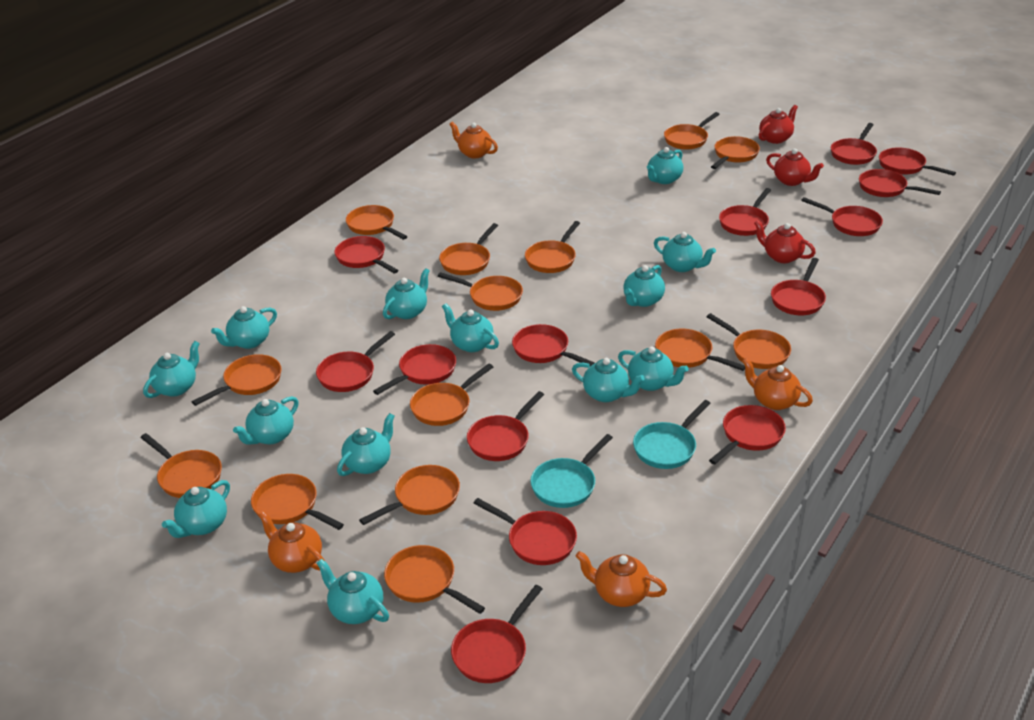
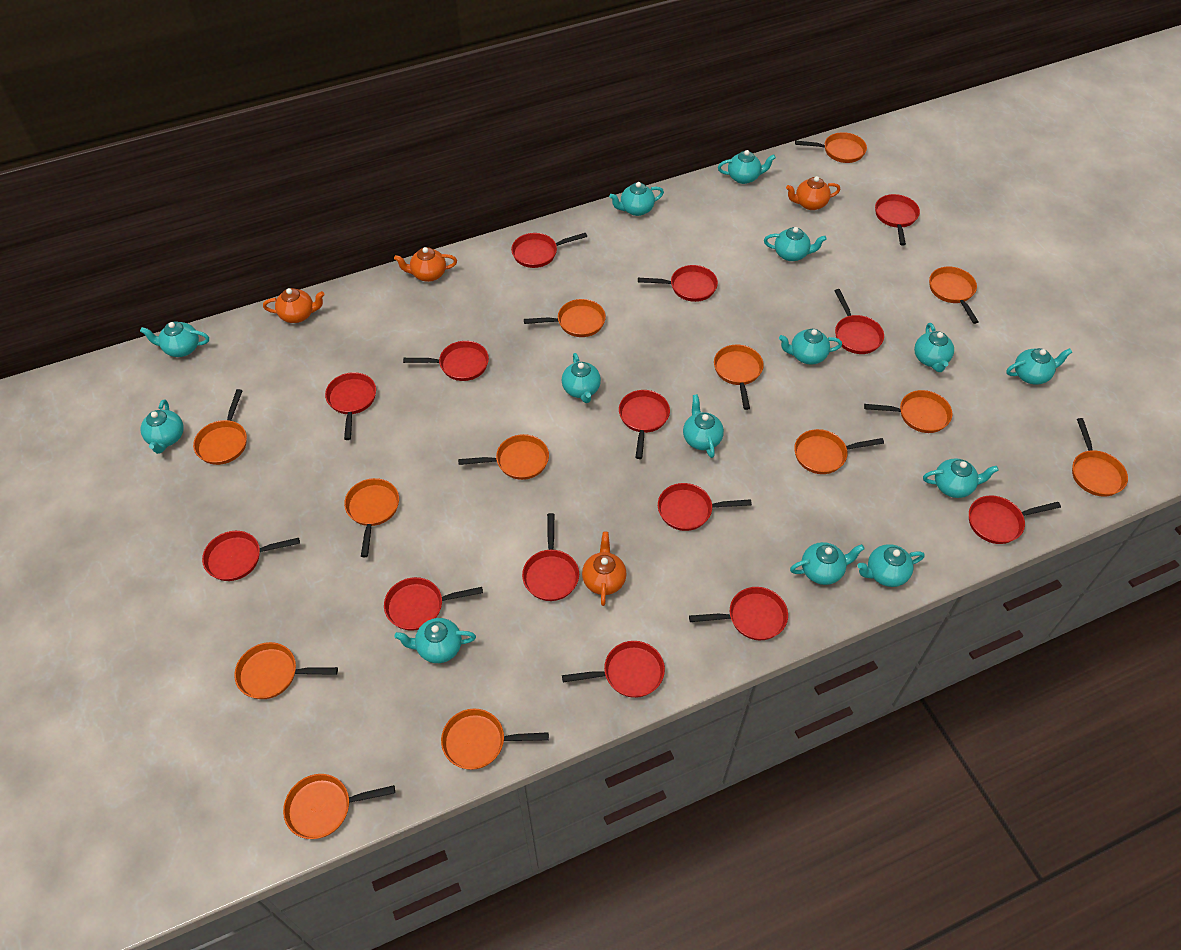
orange pan: [141,433,222,498] [192,354,282,406] [251,474,344,530] [346,205,407,240] [359,465,460,525] [384,545,485,614] [410,364,493,426] [438,272,523,311] [439,223,498,275] [525,221,580,273] [655,329,745,371] [664,112,719,150] [707,313,791,369] [711,136,760,169] = 14 -> [193,389,247,465] [234,642,338,699] [283,774,395,839] [344,478,399,557] [441,709,549,770] [458,434,549,480] [524,299,606,337] [714,345,764,410] [794,429,884,474] [795,132,867,163] [864,390,952,433] [929,266,979,324] [1072,418,1128,497] = 13
red teapot: [754,220,816,263] [759,105,798,144] [766,148,824,186] = 3 -> none = 0
turquoise pan: [530,434,613,508] [633,400,711,469] = 2 -> none = 0
turquoise teapot: [143,341,200,398] [162,480,230,538] [211,306,277,349] [233,396,299,445] [317,559,389,624] [337,413,395,476] [383,268,430,319] [442,303,499,352] [572,358,645,402] [618,346,689,391] [623,265,665,307] [647,147,683,184] [654,232,716,272] = 13 -> [140,321,209,357] [141,399,184,454] [394,618,476,663] [562,353,601,403] [609,182,664,216] [683,394,724,458] [718,150,776,184] [764,227,827,261] [779,329,842,365] [790,542,865,585] [857,544,925,587] [914,323,954,372] [923,458,999,498] [1006,348,1072,385] = 14

